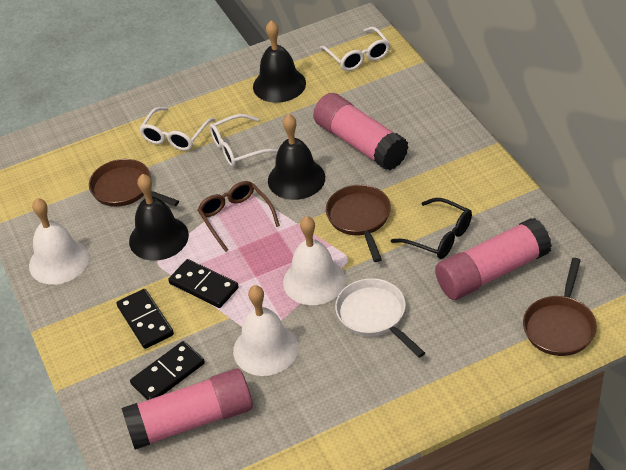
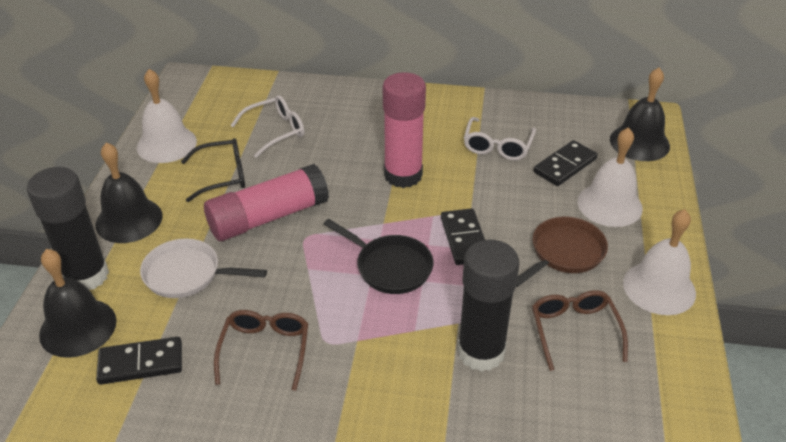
black glue stick: none = 0 -> [27,167,109,290] [457,239,519,372] = 2
black pan: none = 0 -> [324,219,433,294] = 1
brown glasses: [197,181,280,252] = 1 -> [214,310,308,391] [532,290,628,371] = 2
brown pan: [89,159,179,207] [326,185,391,262] [523,258,597,356] = 3 -> [516,217,608,287] = 1
pink glue stick: [122,368,253,450] [313,93,409,170] [435,218,552,300] = 3 -> [204,164,329,241] [383,72,426,188] = 2
white glasses: [139,107,215,151] [210,114,279,167] [320,27,390,71] = 3 -> [230,95,304,158] [464,117,536,160] = 2

